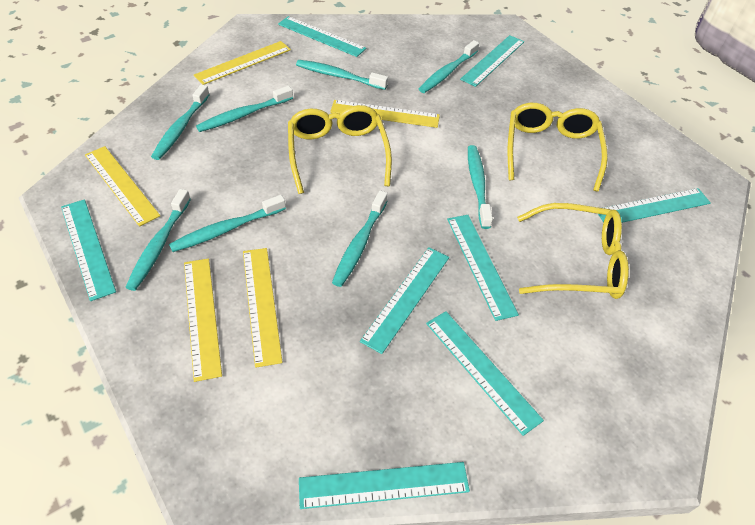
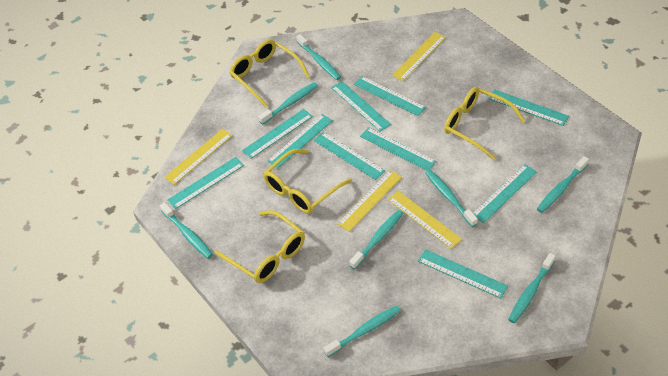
turquoise ruler: [61,199,116,301] [278,16,366,57] [299,462,470,509] [360,247,449,354] [426,311,544,436] [447,215,519,321] [460,35,524,87] [598,188,711,223] = 8 -> [167,157,244,209] [242,109,313,159] [267,114,333,168] [314,132,385,180] [331,81,391,131] [354,76,426,116] [360,127,437,171] [418,249,508,298] [473,164,537,223] [489,90,569,126] = 10
yellow glasses: [288,105,392,194] [508,103,608,192] [517,203,629,299] = 3 -> [215,210,305,283] [229,39,310,108] [263,149,352,214] [444,87,525,160] = 4
yellow ruler: [85,146,160,226] [184,258,222,382] [194,41,291,85] [243,248,283,367] [330,100,440,128] = 5 -> [164,129,232,185] [337,170,402,232] [388,191,462,249] [392,32,446,81] = 4

